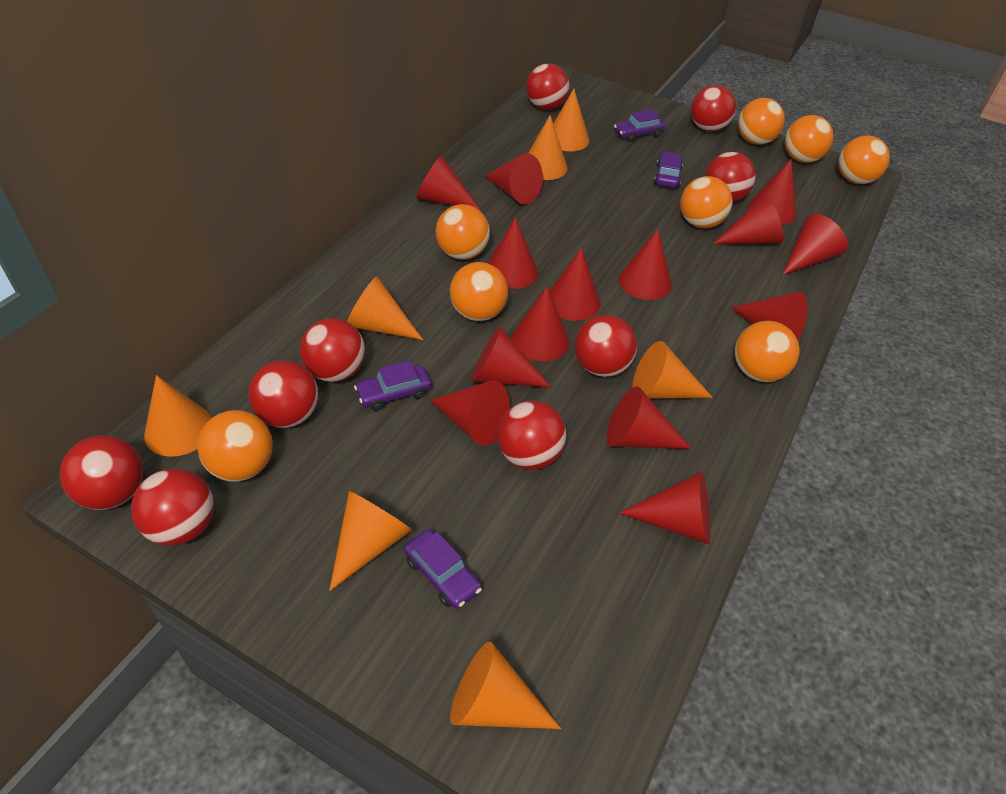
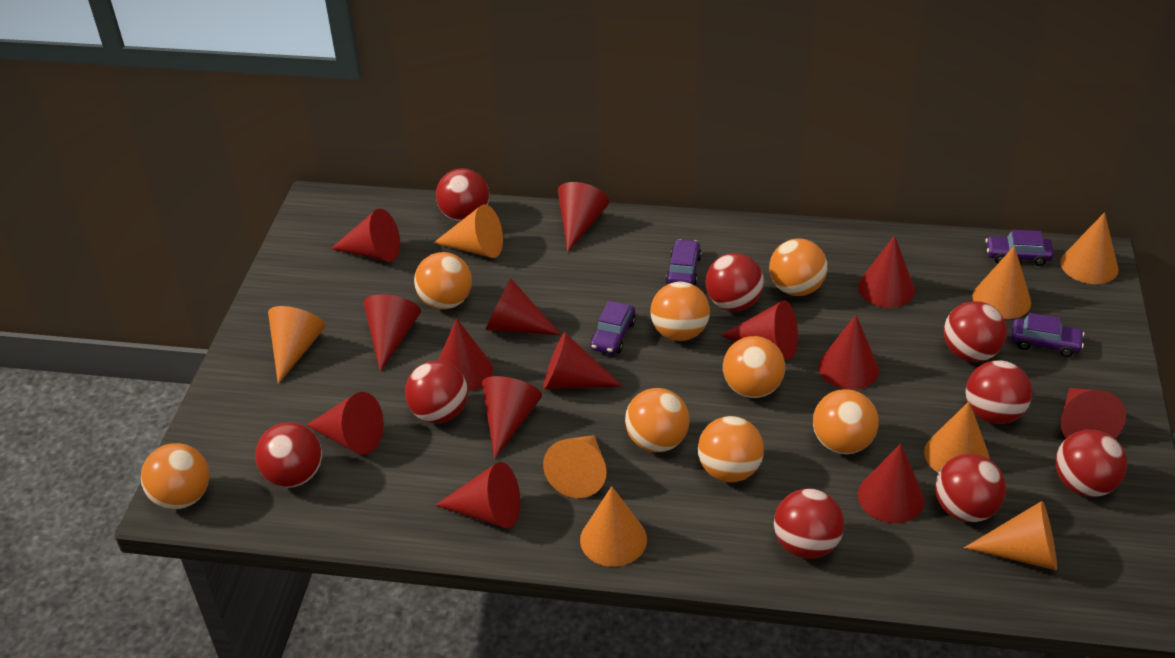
orange cone: [144,375,212,457] [329,491,412,591] [347,276,423,340] [450,642,561,729] [528,115,568,180] [553,89,589,151] [632,341,713,399] = 7 -> [268,306,326,384] [434,204,503,258] [543,435,607,498] [580,486,647,567] [924,401,990,473] [964,501,1057,570] [972,246,1031,319] [1060,212,1118,284] = 8

